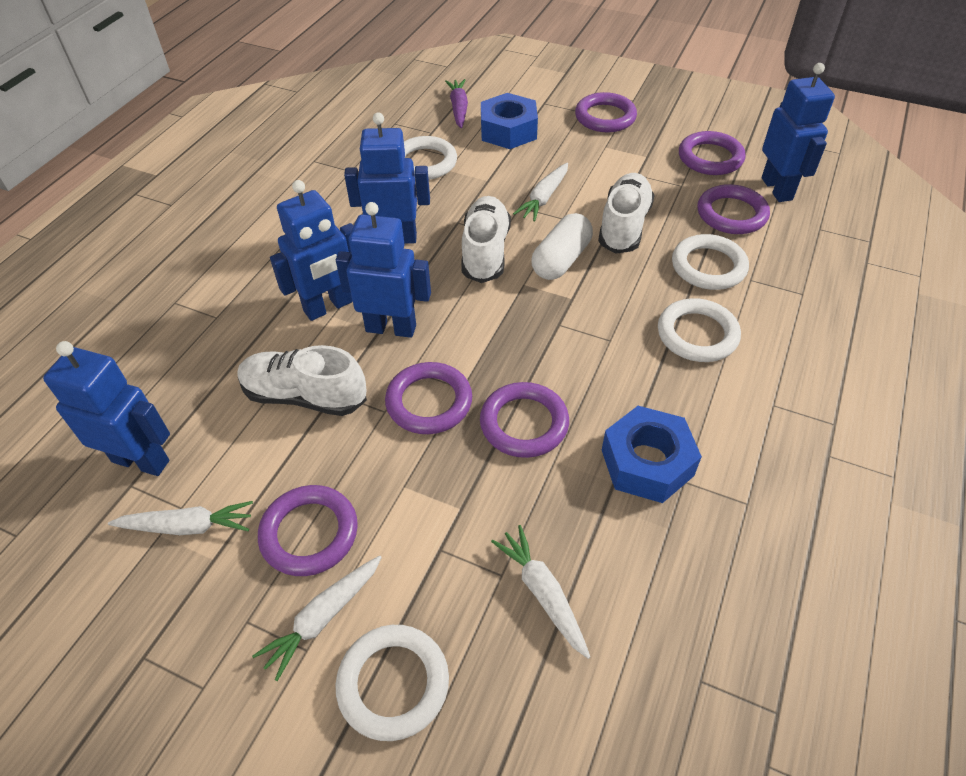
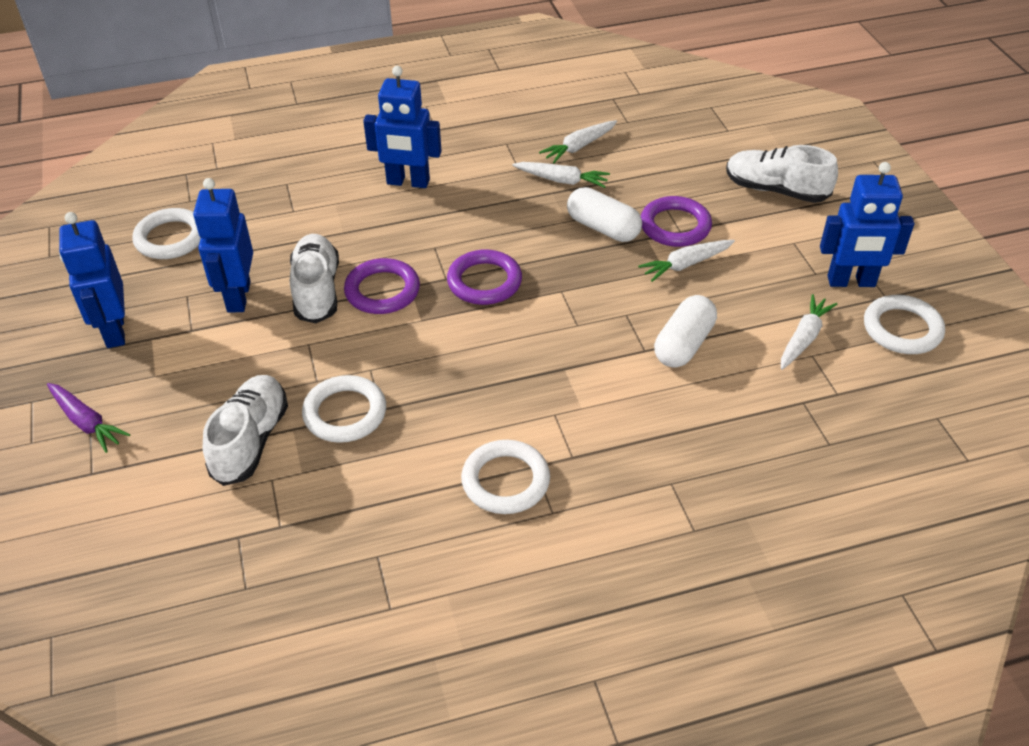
blue nut: [481,93,538,149] [602,406,702,503] = 2 -> none = 0
blue robot: [43,341,170,476] [270,180,353,321] [336,202,431,338] [344,112,430,244] [762,63,835,202] = 5 -> [59,212,125,348] [193,178,253,313] [363,66,442,188] [820,162,914,287] = 4
purple ring: [258,485,358,576] [385,362,472,434] [480,382,569,458] [575,92,637,133] [679,131,745,175] [698,184,770,234] = 6 -> [344,258,420,314] [447,249,522,305] [641,196,712,247] = 3
white capsule: [531,213,593,280] = 1 -> [567,187,642,242] [654,295,717,368] = 2

